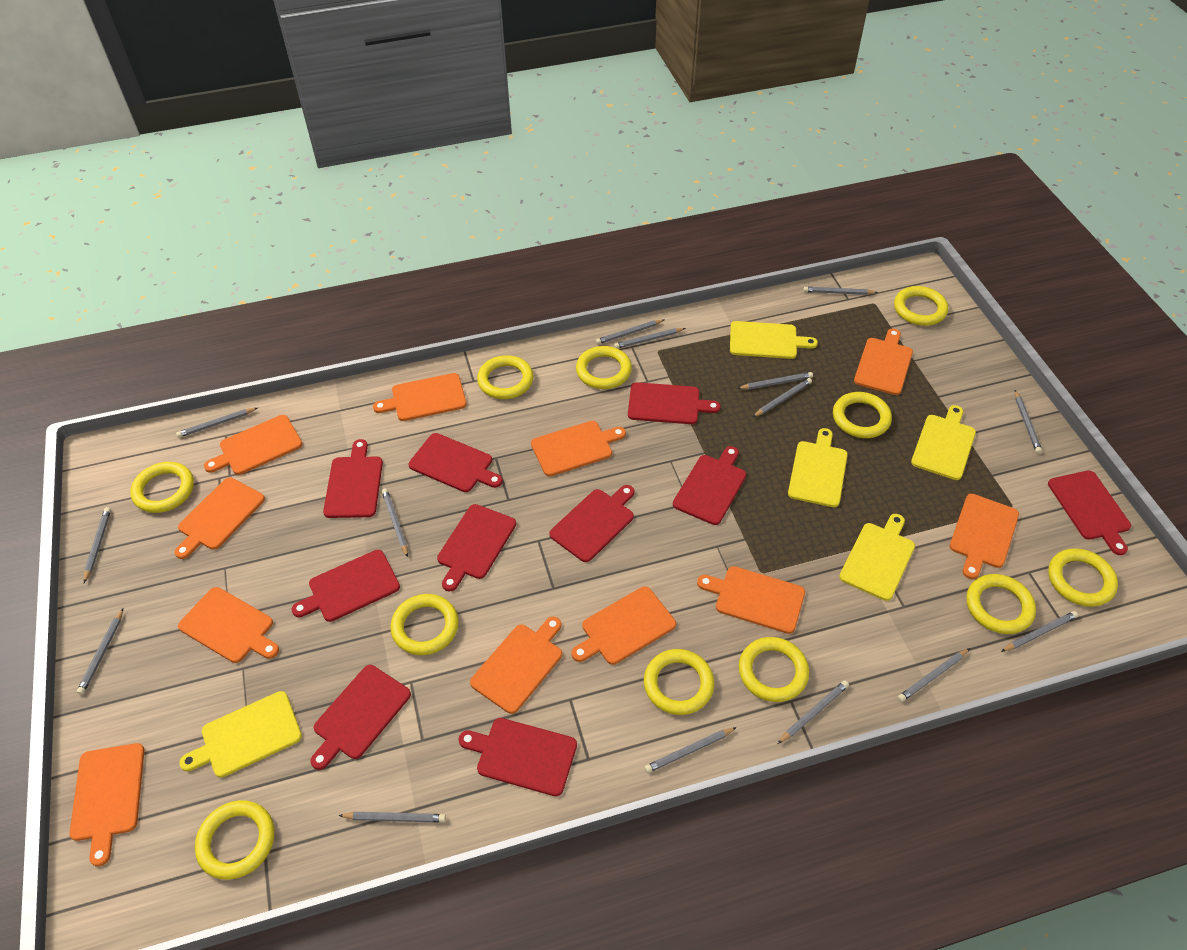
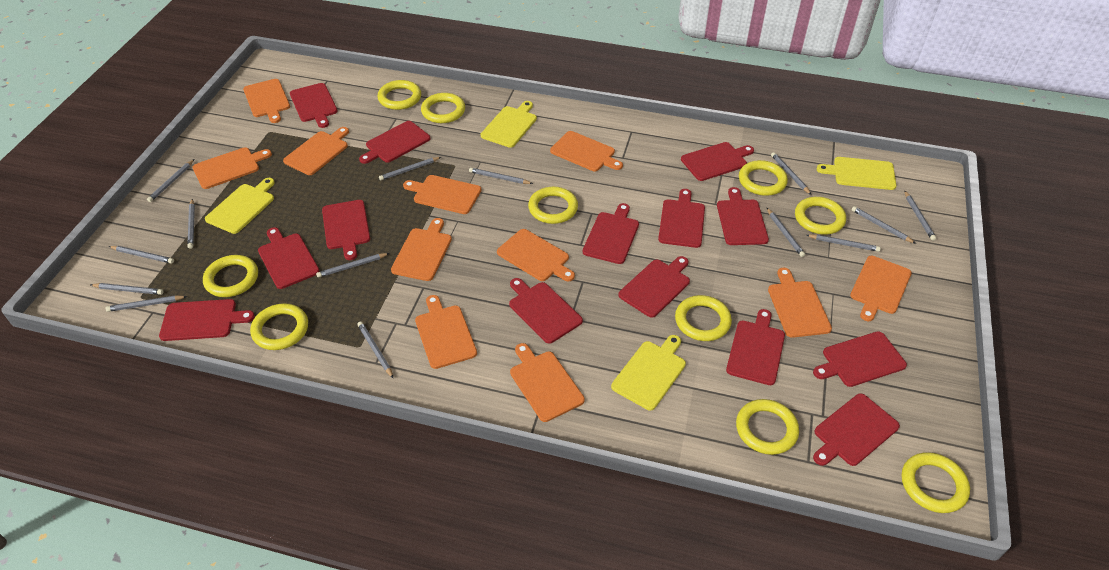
grey pencil: [77,608,123,695] [84,507,111,583] [176,408,257,438] [338,812,446,823] [382,488,408,557] [596,320,664,344] [614,328,686,349] [645,727,737,773] [737,372,813,389] [753,378,812,417] [778,680,849,744] [803,287,878,295] [898,648,970,702] [1001,611,1078,652] [1015,390,1042,453] = 15 -> [91,283,163,295] [106,295,187,312] [109,246,174,264] [147,159,194,202] [187,199,195,249] [316,253,389,278] [357,321,393,378] [379,157,441,180] [469,168,533,184] [767,208,805,257] [771,152,811,195] [806,235,881,252] [852,206,916,244] [904,190,936,241] = 14
red cutting board: [291,550,400,622] [310,665,411,770] [323,439,383,518] [409,433,503,492] [437,504,516,592] [458,718,577,796] [549,485,635,562] [628,382,721,424] [673,446,746,525] [1048,471,1131,555] = 10 -> [159,299,255,341] [258,227,320,289] [290,83,338,128] [322,200,370,260] [359,121,430,164] [509,278,583,344] [583,203,639,264] [618,256,690,318] [658,189,705,248] [681,142,754,181] [717,187,769,245] [726,309,785,385] [813,331,907,387] [813,393,900,466] = 14
yellow cutting board: [179,691,302,778] [730,321,818,359] [788,428,848,507] [839,514,915,601] [911,405,976,480] = 5 -> [205,178,275,234] [481,101,537,148] [611,335,686,410] [817,157,897,190] = 4
yellow ring: [130,462,194,513] [195,800,274,880] [390,594,459,655] [477,355,533,399] [576,346,632,389] [644,649,714,715] [739,637,809,702] [833,392,892,438] [894,286,948,326] [966,574,1036,634] [1048,548,1118,607] = 11 -> [203,255,258,297] [250,303,308,350] [377,80,421,110] [421,93,465,123] [528,187,578,224] [675,295,732,341] [736,399,799,455] [739,160,788,196] [795,197,846,234] [902,452,970,513] = 10

